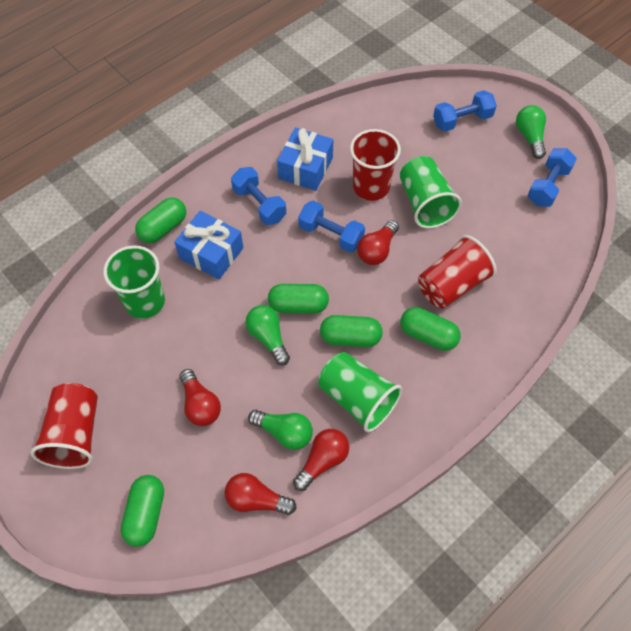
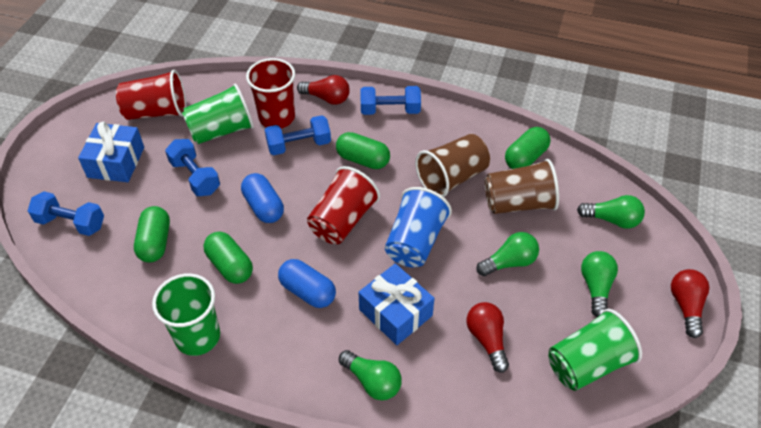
blue capsule: none = 0 -> [241,173,284,223] [278,259,336,308] = 2
blue cup: none = 0 -> [385,187,452,267] = 1
brown cup: none = 0 -> [415,134,490,197] [485,159,559,214] = 2
green capsule: [121,475,164,547] [135,197,186,243] [268,284,329,314] [320,315,383,347] [400,307,461,351] = 5 -> [134,206,170,263] [204,232,253,284] [336,132,390,169] [505,127,550,169] = 4
green light bulb: [246,305,290,365] [248,410,313,450] [516,105,546,159] = 3 -> [339,350,402,400] [476,232,539,276] [577,195,645,229] [581,251,618,317] = 4
red light bulb: [180,369,221,426] [225,473,297,515] [293,429,349,491] [357,220,399,265] = 4 -> [297,75,350,105] [467,302,509,373] [671,269,709,338] = 3

